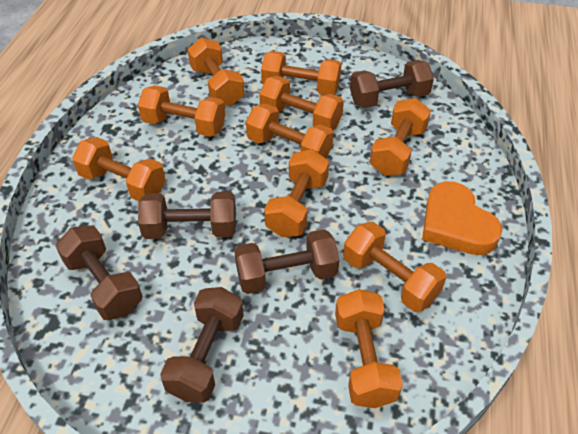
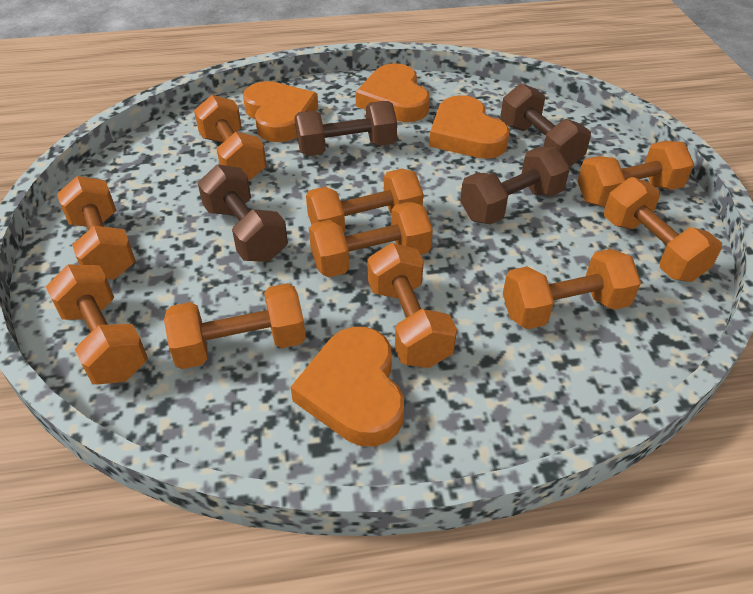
brown dumbbell: [56,225,143,320] [138,192,236,239] [160,287,244,403] [234,229,339,294] [350,60,434,108] = 5 -> [198,164,288,262] [295,101,397,156] [460,147,570,224] [500,83,591,167] = 4
orange heart: [422,181,502,255] = 1 -> [243,81,318,142] [291,327,404,446] [355,63,430,122] [429,95,509,159] = 4

